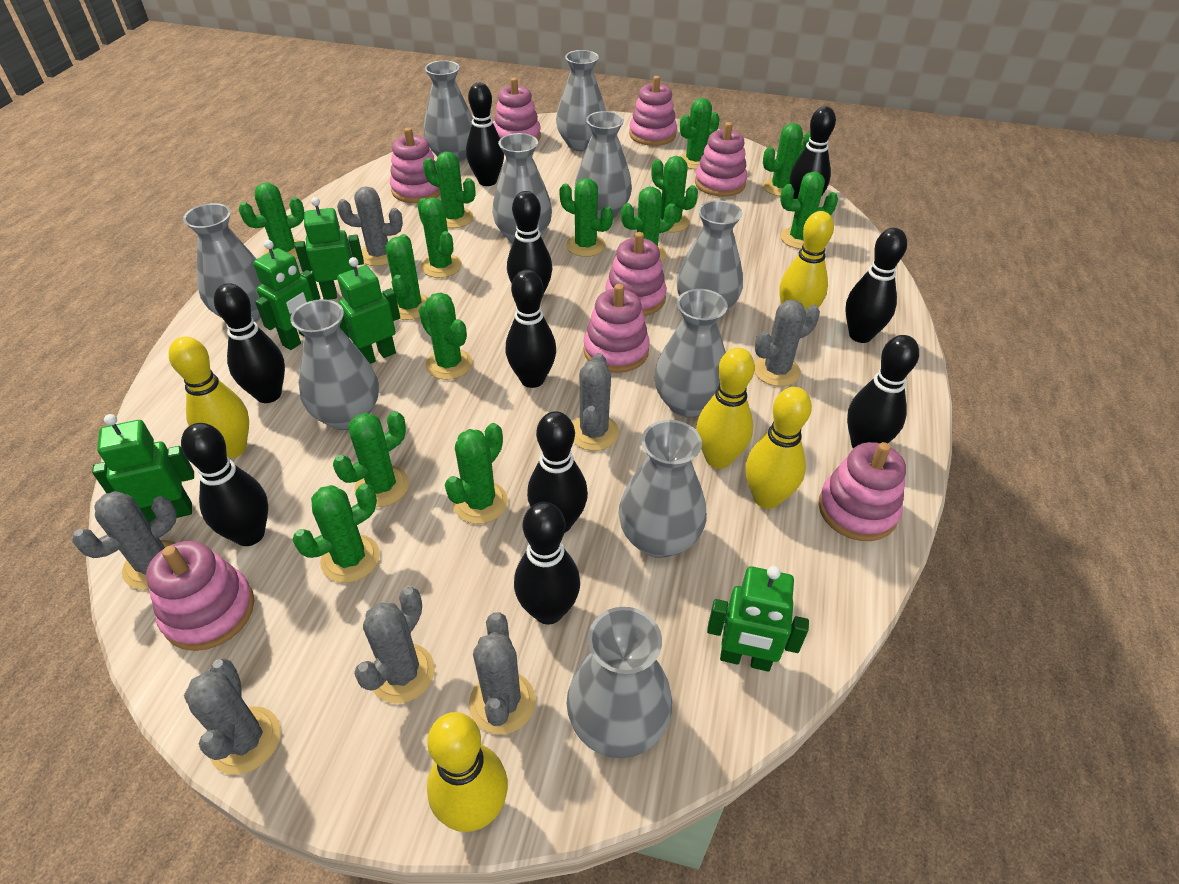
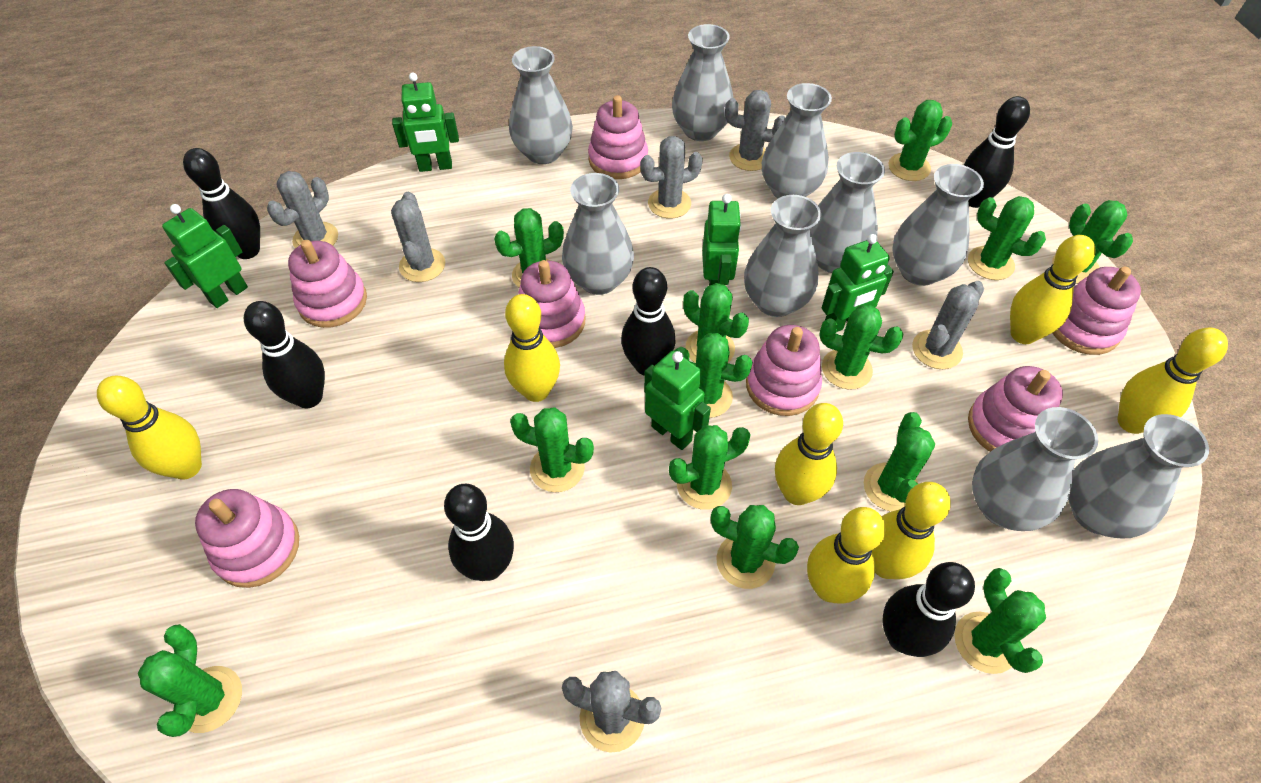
black bowling pin: [181,423,268,546] [214,283,285,403] [466,83,504,186] [505,269,556,388] [507,191,553,297] [514,502,580,625] [527,411,588,533] [790,106,836,199] [845,228,907,343] [847,335,919,449] = 10 -> [183,148,260,259] [244,301,325,408] [444,484,514,581] [621,267,676,376] [882,562,975,657] [964,96,1030,208] = 6
green cactus: [239,183,304,259] [293,483,380,583] [333,411,409,507] [385,234,429,320] [417,197,462,278] [419,292,472,380] [423,152,475,228] [445,423,508,524] [559,178,613,257] [621,187,677,262] [652,156,698,233] [680,98,720,170] [763,123,810,197] [780,172,838,249] = 14 -> [138,624,242,737] [494,208,564,288] [510,408,594,492] [669,425,751,510] [674,333,753,418] [683,283,749,363] [711,505,799,589] [819,305,903,390] [864,412,935,512] [888,100,952,181] [955,568,1046,674] [968,196,1046,280] [1052,200,1133,284] = 13
grey cactus: [72,491,177,590] [184,659,281,775] [337,186,403,266] [354,587,435,704] [469,612,536,734] [572,353,619,451] [755,300,820,387] = 7 -> [267,171,338,249] [391,192,445,282] [562,671,661,753] [640,136,703,219] [725,90,785,171] [912,281,984,369] = 6
grey vase: [183,203,262,322] [290,299,379,430] [424,60,473,163] [492,133,552,244] [556,50,606,151] [567,607,672,758] [575,111,632,219] [619,420,706,558] [654,289,728,418] [677,200,743,310] = 10 -> [509,46,573,164] [562,173,634,295] [672,24,733,141] [744,195,821,317] [762,83,832,199] [810,152,885,273] [892,164,984,286] [972,407,1099,531] [1068,414,1209,538] = 9
pink stacking toy: [146,541,254,651] [390,127,440,203] [494,78,541,141] [584,284,650,373] [605,232,667,316] [629,76,677,146] [695,122,747,197] [818,442,906,541] = 8 -> [195,489,299,588] [288,240,367,328] [519,260,585,348] [588,95,648,179] [746,325,822,416] [968,366,1063,452] [1053,267,1141,355] = 7
yellow bowling pin: [169,337,249,458] [427,712,508,832] [696,348,755,469] [746,387,812,509] [780,211,834,309] = 5 -> [97,376,202,480] [504,294,560,402] [775,403,843,505] [807,507,886,604] [872,482,951,579] [1010,235,1096,344] [1117,328,1228,434] = 7

